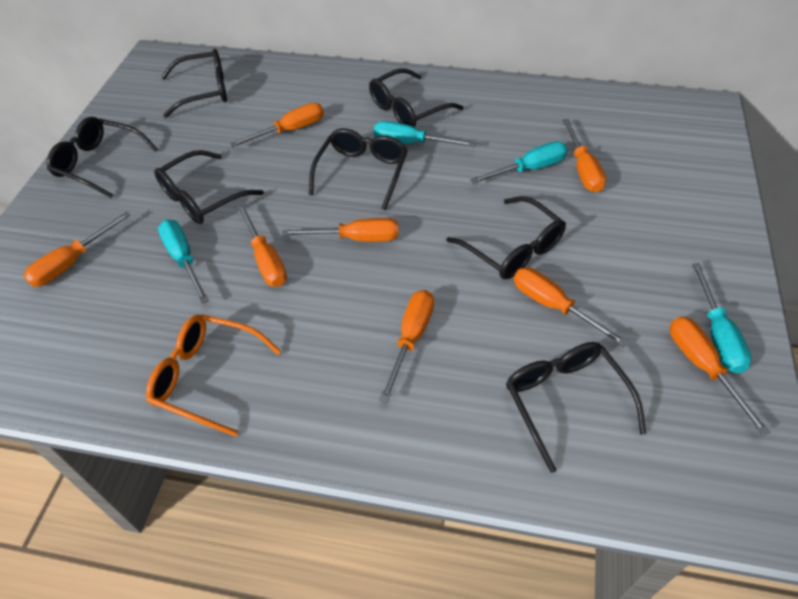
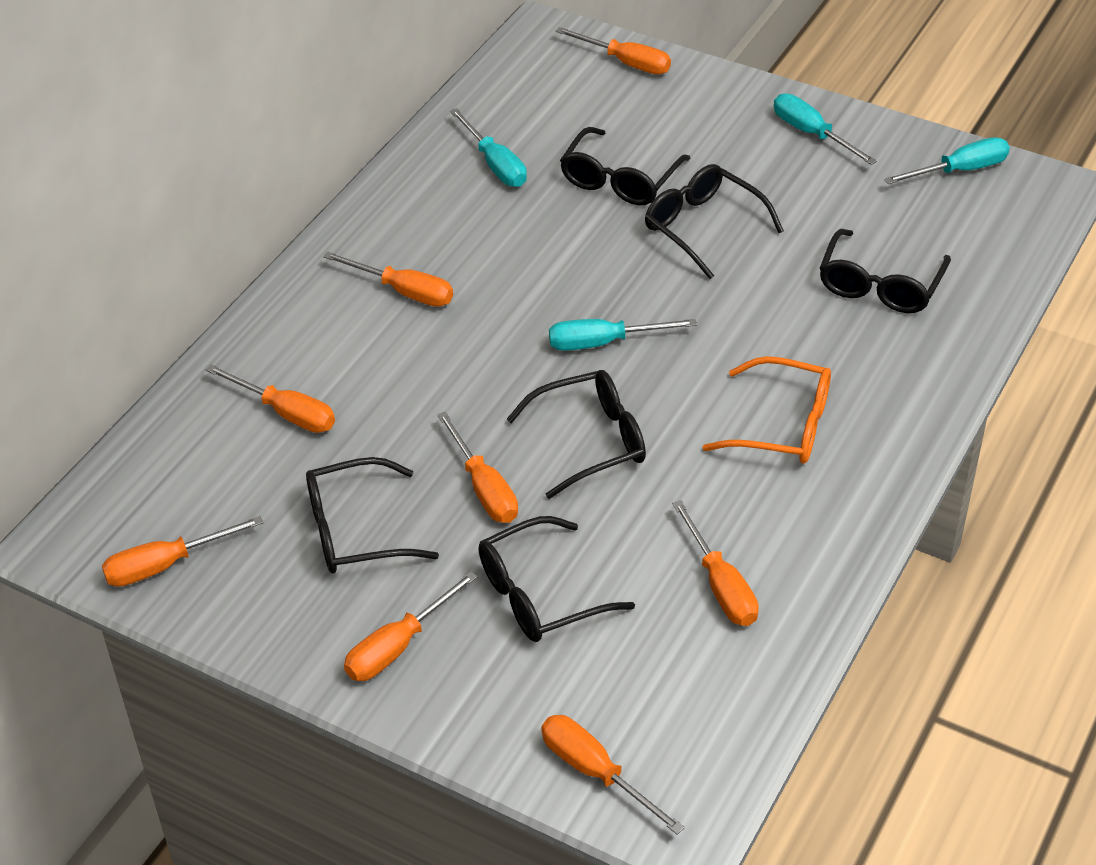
black glasses: [47,117,158,198] [154,150,264,224] [161,49,227,118] [309,128,408,210] [369,68,464,127] [446,196,566,279] [506,342,646,473] = 7 -> [306,457,439,574] [478,516,635,642] [507,370,646,499] [560,127,691,206] [645,164,784,279] [819,229,951,313] = 6

